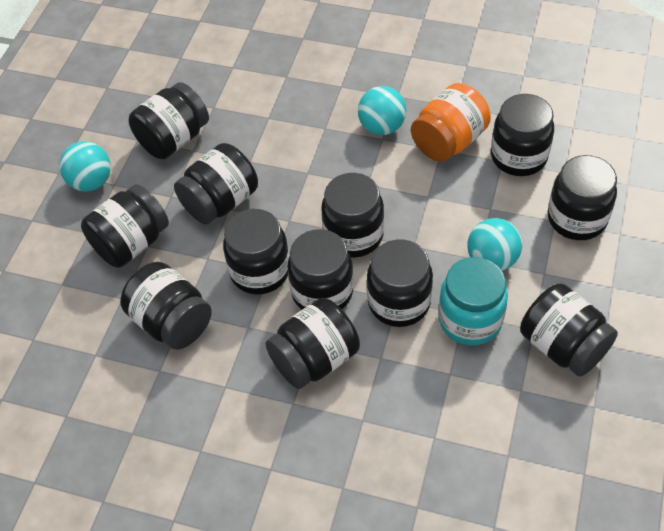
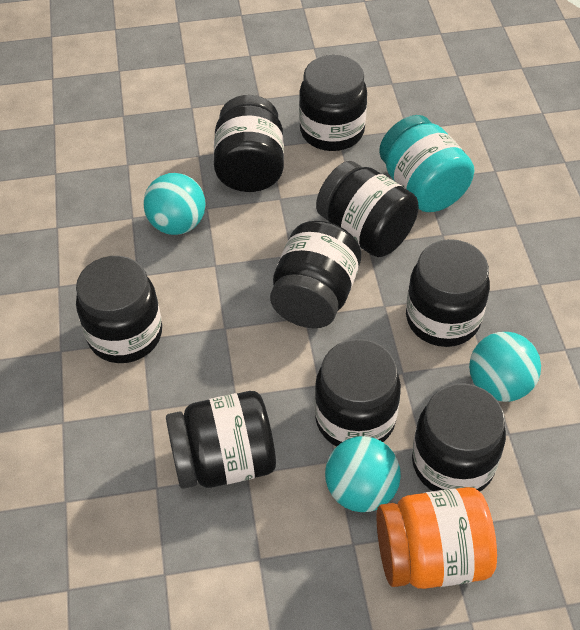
black jar: [81,184,169,268] [120,262,212,350] [129,82,209,159] [174,143,258,224] [223,209,289,294] [265,298,360,389] [287,229,354,309] [321,173,384,258] [367,240,433,327] [491,94,554,176] [520,283,618,377] [548,155,617,240] = 12 -> [76,256,162,363] [166,391,276,489] [214,95,284,192] [270,221,361,328] [299,55,367,151] [314,339,401,447] [316,161,419,257] [406,239,490,347] [412,383,506,492] = 9

